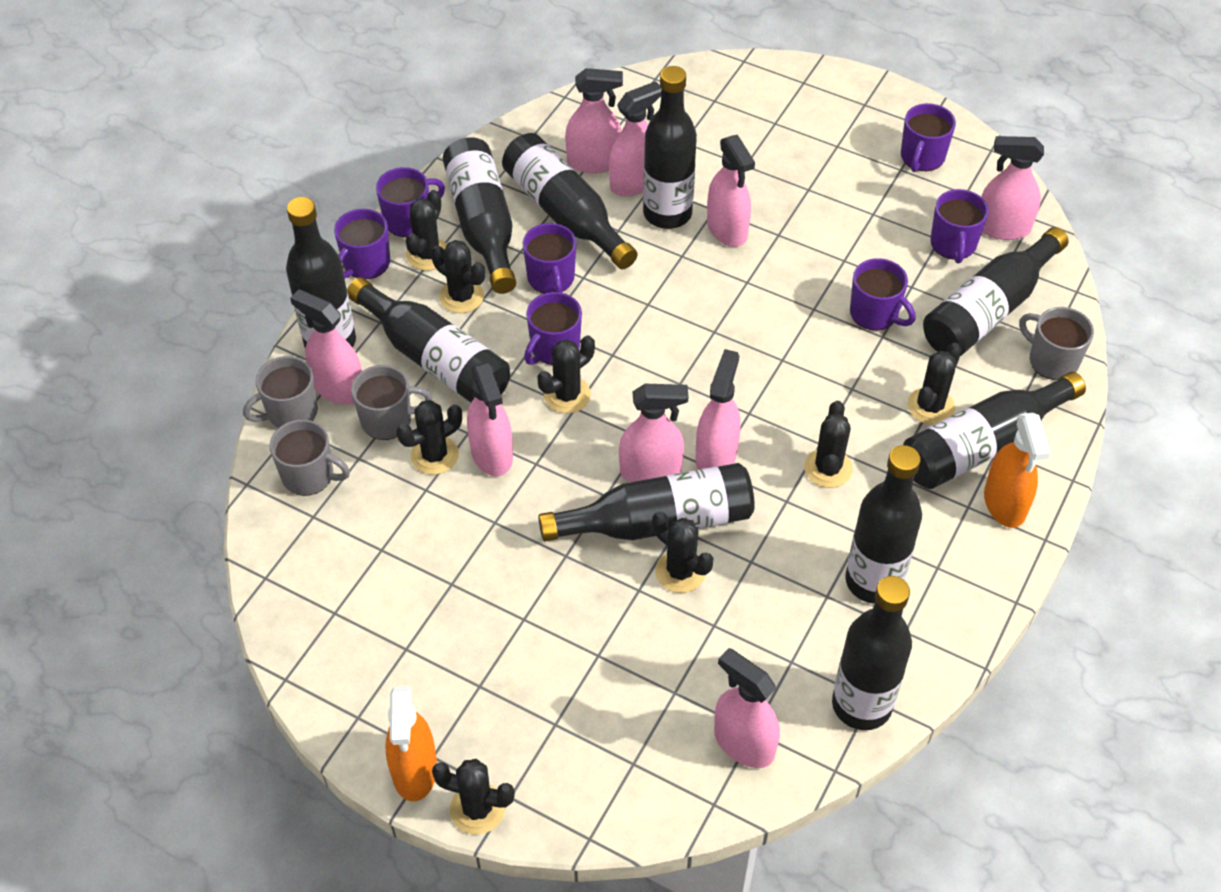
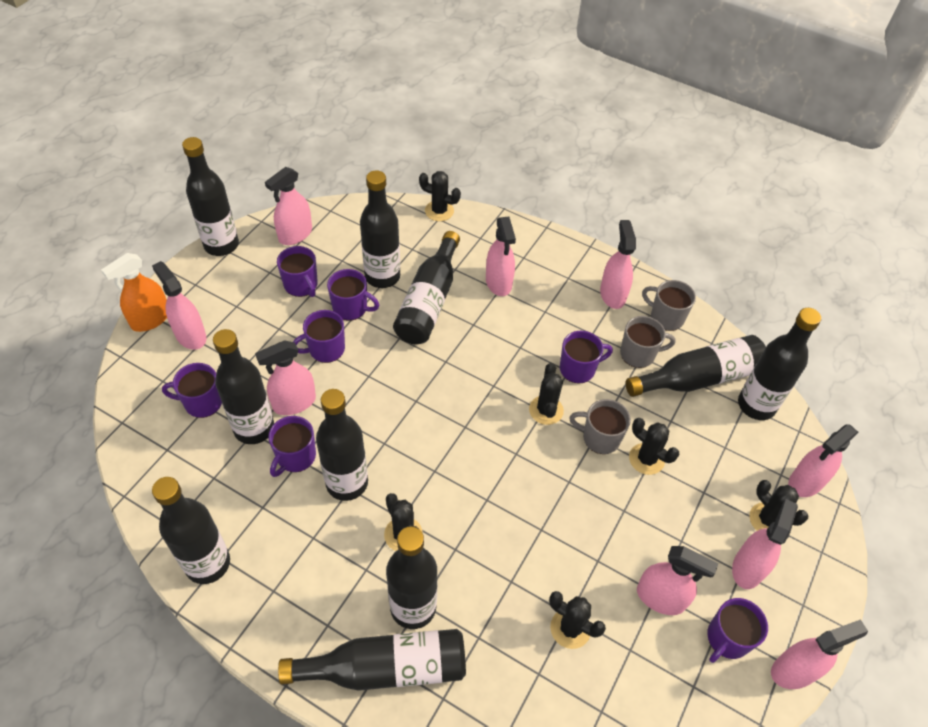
black cactus: [397,400,462,475] [406,190,447,271] [431,240,485,313] [432,759,515,835] [537,335,595,413] [652,512,713,593] [804,401,853,488] [908,343,962,425] = 8 -> [384,493,423,551] [419,171,461,221] [529,363,564,425] [549,591,606,649] [629,418,679,475] [749,480,808,531] = 6
grey mug: [243,356,318,428] [269,419,350,496] [351,365,432,440] [1019,307,1094,380] = 4 -> [569,399,631,454] [620,316,676,368] [642,280,696,331] = 3
orange spray bottle: [385,686,437,801] [984,413,1050,528] = 2 -> [101,253,167,332] = 1

